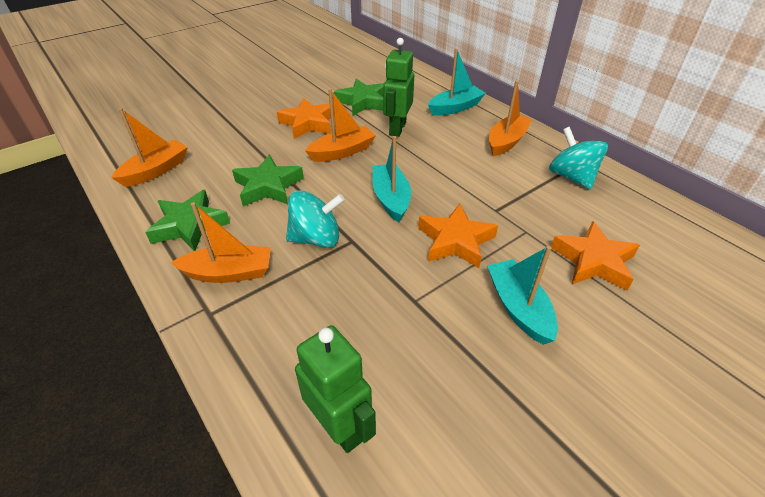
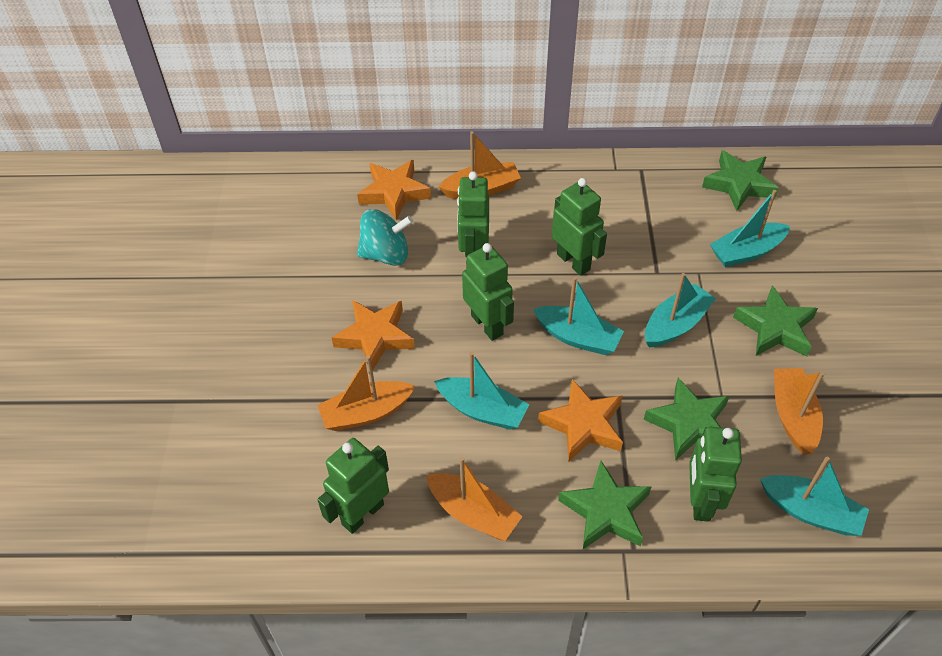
green robot: [295,325,376,453] [383,38,414,137] = 2 -> [317,438,389,534] [457,171,489,257] [462,243,514,341] [552,178,607,276] [689,427,742,522] = 5
green star: [145,190,230,251] [232,154,304,206] [334,79,384,116] = 3 -> [558,460,652,549] [644,378,729,461] [702,150,779,211] [733,285,818,356] = 4
turquoise boat: [373,136,411,222] [428,49,486,116] [487,246,558,345] = 3 -> [434,352,529,430] [533,277,624,355] [645,273,716,348] [710,190,790,267] [760,457,869,536] = 5
turquoise spinning top: [286,190,345,248] [549,127,608,189] = 2 -> [357,209,413,266] = 1

